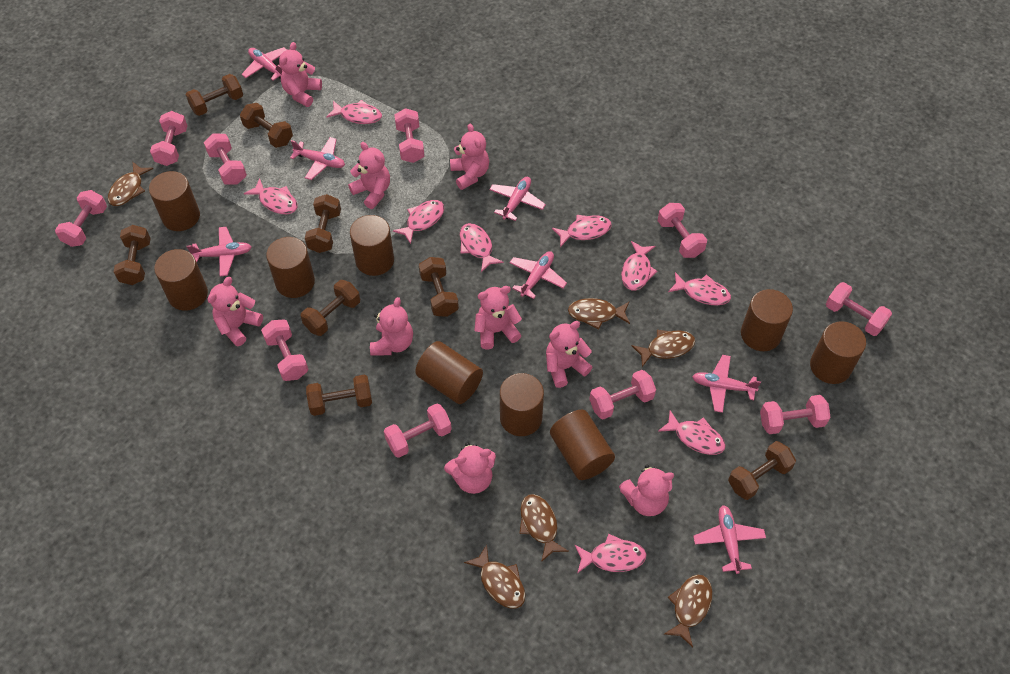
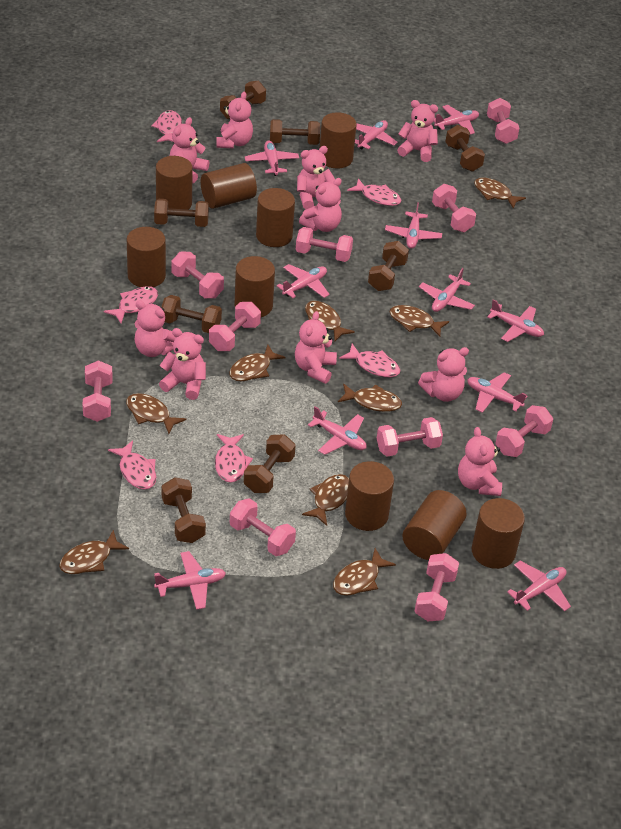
brown fish: [108,162,153,206] [464,544,526,608] [519,494,569,562] [568,298,630,330] [632,330,695,367] [664,575,713,647] = 6 -> [59,530,129,574] [126,393,186,434] [229,345,286,381] [302,474,349,526] [305,301,355,341] [333,548,396,596] [338,383,402,412] [390,305,449,336] [474,177,526,209] = 9
pink fish: [244,179,297,214] [326,100,382,124] [393,200,444,244] [460,223,503,272] [552,215,612,247] [575,534,647,573] [621,241,658,290] [658,410,726,455] [668,272,731,306] = 9 -> [104,286,158,323] [108,440,156,490] [151,110,182,142] [215,434,253,483] [339,344,400,377] [347,178,401,206] = 6
pink plane: [186,227,251,277] [242,47,287,80] [290,137,345,180] [489,177,546,221] [509,251,567,299] [692,355,761,413] [693,505,766,574] = 7 -> [154,551,226,610] [245,141,299,176] [277,264,330,298] [308,406,366,455] [355,120,398,149] [385,202,442,249] [419,268,475,312] [434,105,479,135] [467,372,527,413] [487,299,544,342] [507,561,571,611] = 11
pink teddy bear: [208,277,263,346] [279,42,322,107] [348,142,390,209] [370,297,413,356] [444,442,496,494] [450,123,489,190] [474,286,522,349] [546,321,592,388] [619,465,674,516] = 9 -> [134,300,176,357] [159,328,206,400] [170,117,210,184] [216,92,253,149] [295,311,337,384] [297,146,335,209] [299,178,342,232] [397,100,438,162] [418,347,469,402] [458,427,502,496] = 10

